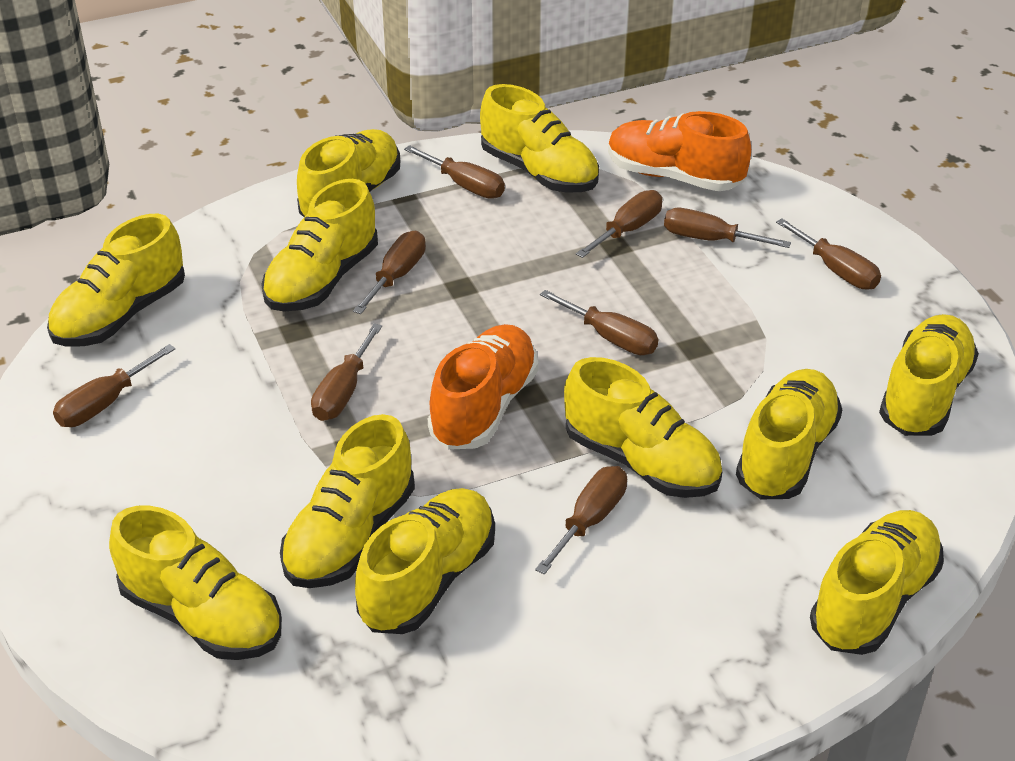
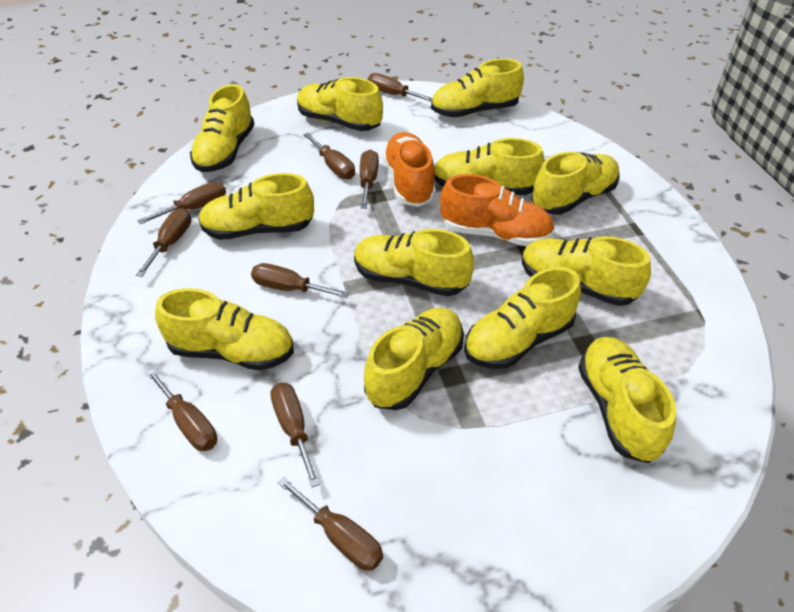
yellow shoe: [47,214,185,347] [109,506,282,660] [261,179,378,311] [280,414,415,588] [297,129,400,217] [355,488,495,634] [480,84,599,192] [564,357,722,498] [736,369,842,499] [810,510,944,655] [879,314,979,436] = 11 -> [155,288,294,371] [190,84,255,172] [198,173,314,240] [297,77,383,131] [354,229,474,296] [364,308,464,410] [431,59,524,117] [434,138,545,195] [464,267,581,369] [522,236,651,306] [531,152,620,215] [578,337,676,463] = 12

